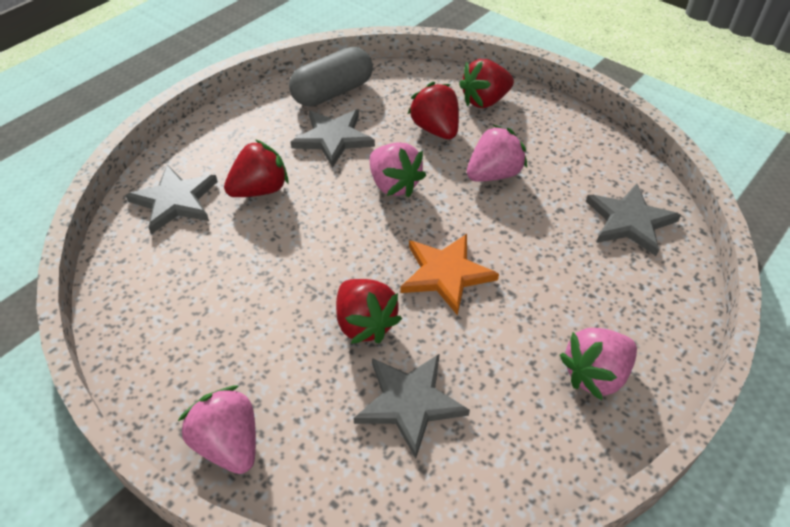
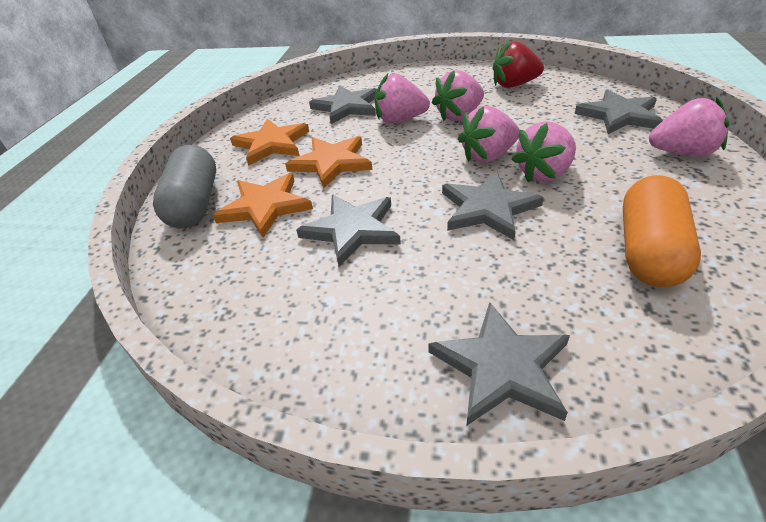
grey star: [126,164,218,234] [291,109,375,168] [354,354,470,459] [586,183,681,256] = 4 -> [296,195,401,267] [309,85,377,124] [428,302,570,426] [442,171,544,240] [575,89,663,134] = 5
orange capsule: none = 0 -> [623,175,701,287] = 1
orange star: [400,234,499,316] = 1 -> [213,173,313,238] [230,118,309,166] [285,136,372,188] = 3
pink strawberry: [178,386,256,474] [370,142,426,197] [467,125,527,182] [560,328,637,400] = 4 -> [375,74,430,123] [432,70,484,121] [458,106,519,163] [511,121,576,183] [649,97,729,157] = 5
red strawberry: [224,139,289,197] [336,279,402,344] [408,82,459,139] [459,59,514,108] = 4 -> [493,40,544,88] = 1

